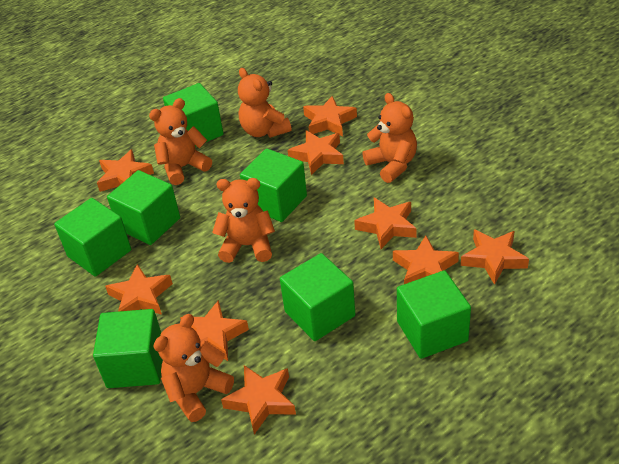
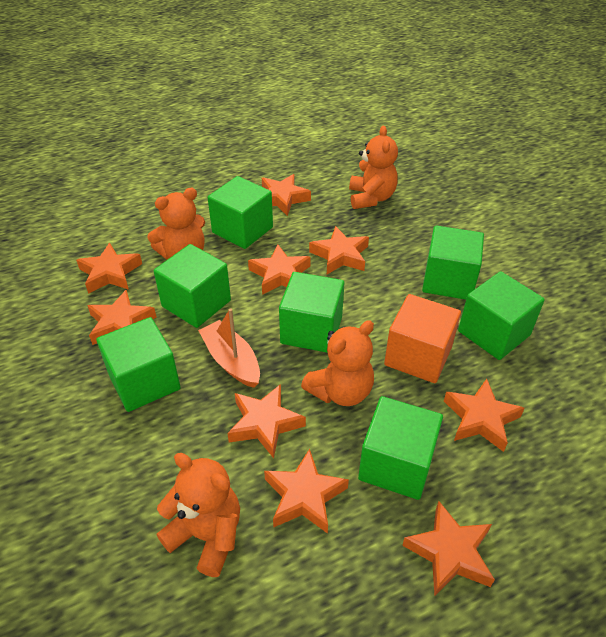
orange boat: none = 0 -> [198,308,260,388] = 1
orange cube: none = 0 -> [384,294,461,383] = 1
orange teddy bear: [149,98,212,185] [153,314,234,422] [212,178,275,263] [238,68,292,138] [362,93,417,183] = 5 -> [147,188,205,260] [157,453,240,577] [301,320,374,406] [349,126,398,209] = 4

